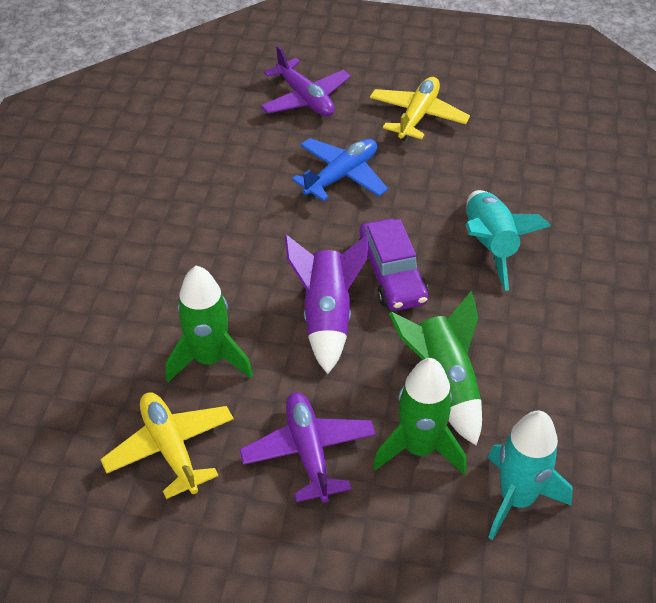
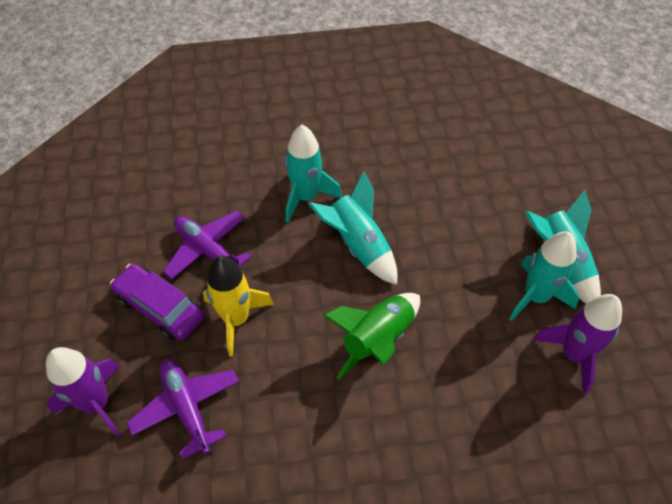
blue plane: [292,138,388,201] = 1 -> none = 0
green rocket: [166,265,253,382] [373,358,466,475] [389,291,482,446] = 3 -> [323,293,420,380] = 1
purple rocket: [284,234,369,374] = 1 -> [46,347,121,437] [533,294,622,394] = 2
turquoise rocket: [466,190,551,291] [488,410,573,540] = 2 -> [285,125,342,222] [309,171,397,285] [509,231,580,321] [525,190,601,304] = 4
yellow plane: [100,392,234,499] [370,77,470,141] = 2 -> none = 0
yellow rocket: none = 0 -> [203,256,274,356] = 1

